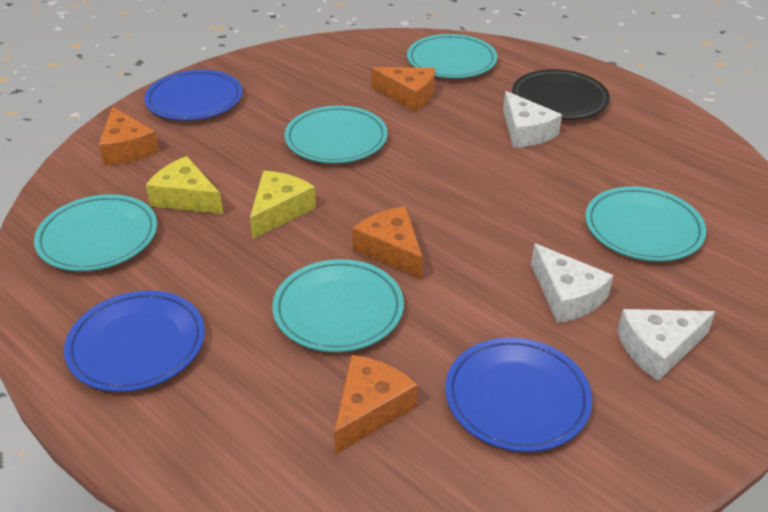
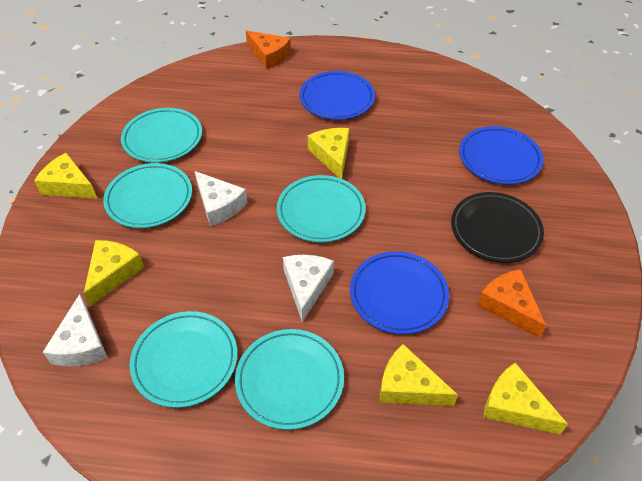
orange cheese: [99,106,159,165] [334,355,418,455] [352,206,423,280] [371,67,435,111] = 4 -> [246,30,291,69] [477,269,546,338] = 2
yellow cheese: [146,156,223,214] [250,171,316,239] = 2 -> [34,153,97,199] [84,240,144,306] [308,128,349,179] [379,344,458,406] [483,363,568,435] = 5

